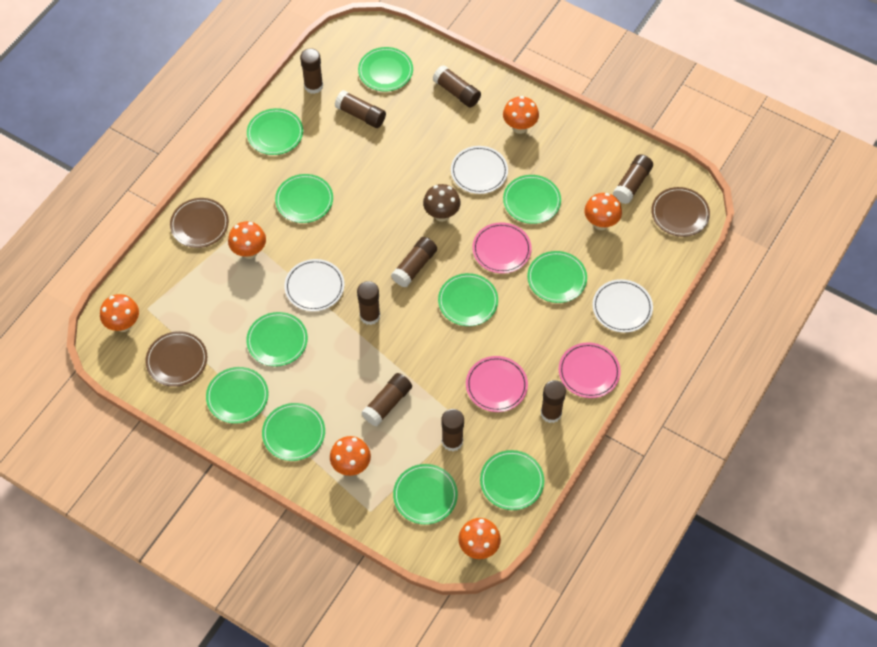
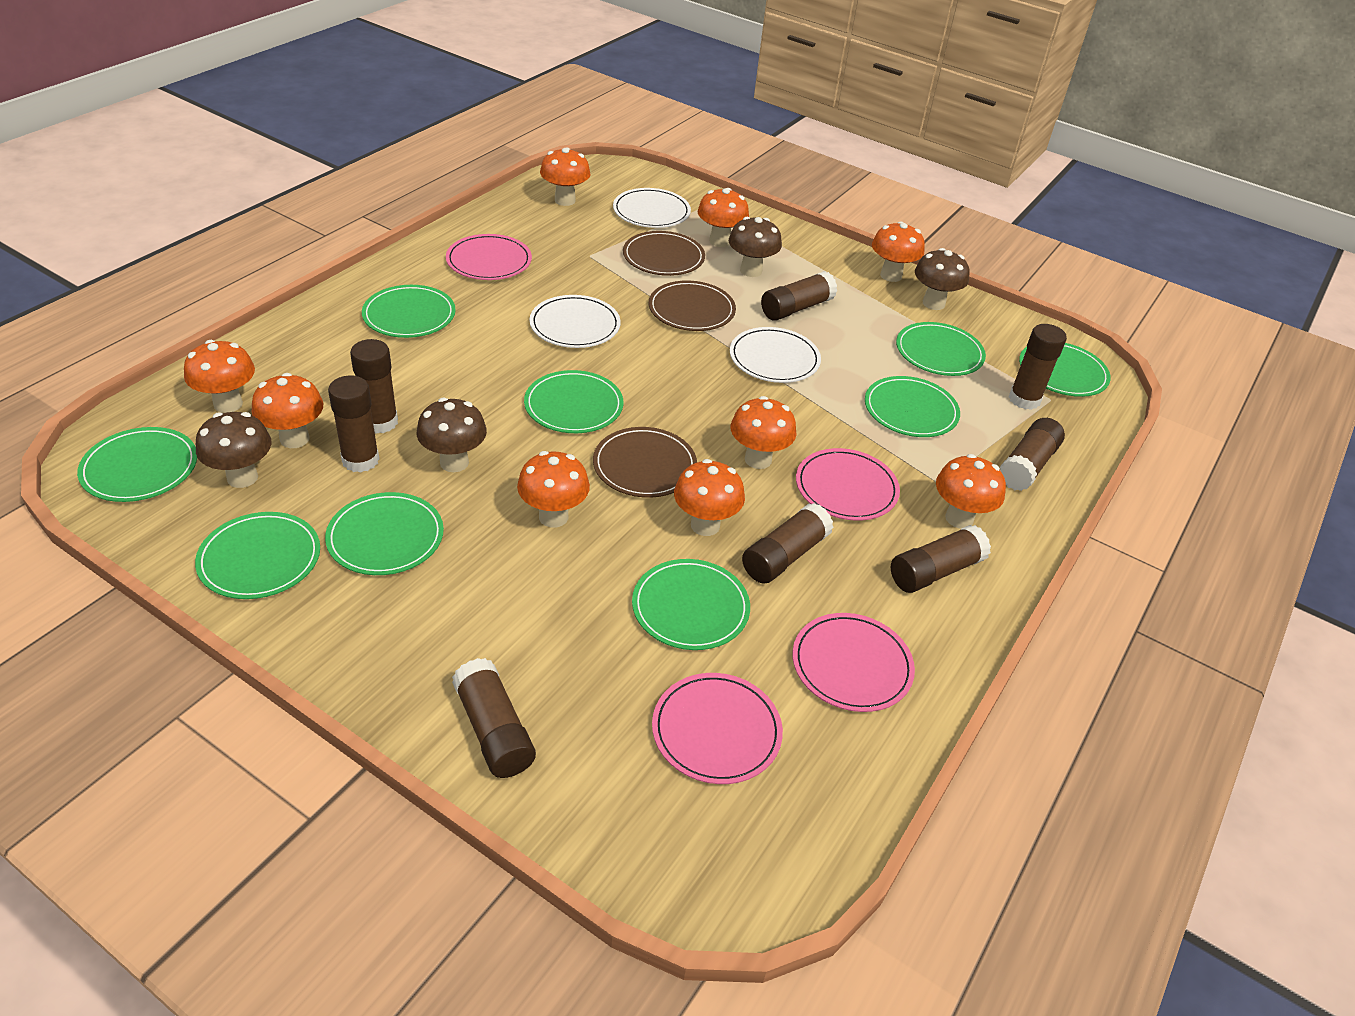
brown glue stick: [300,48,323,94] [335,90,386,128] [357,281,380,325] [361,373,412,426] [391,237,437,288] [433,65,481,108] [441,409,464,451] [541,380,566,423] [613,154,653,204] = 9 -> [328,376,379,473] [350,339,398,434] [452,658,536,778] [742,503,834,584] [761,271,837,321] [891,525,991,593] [1000,418,1065,491] [1009,324,1067,410] = 8
brown mushroom: [423,184,461,222] = 1 -> [196,412,271,488] [417,398,487,472] [729,217,782,277] [915,248,970,310] = 4
green plate: [206,367,269,424] [246,312,308,367] [247,108,303,155] [262,403,325,461] [275,174,333,223] [358,47,413,92] [393,464,458,525] [438,273,498,326] [480,450,544,510] [503,175,561,224] [527,251,587,303] = 11 -> [77,427,197,502] [195,512,320,599] [325,492,444,575] [362,285,456,338] [524,370,623,433] [632,559,750,650] [865,376,960,437] [896,322,986,376] [1019,343,1111,397] = 9
orange mushroom: [100,294,139,332] [228,221,266,259] [330,436,371,476] [458,518,501,559] [503,96,539,134] [584,193,622,230] = 6 -> [184,340,255,413] [252,373,323,448] [517,451,590,527] [540,147,590,206] [674,459,745,536] [698,188,749,247] [731,396,796,469] [872,221,925,282] [936,454,1006,529] = 9
pink plate: [466,356,528,412] [472,222,532,274] [559,343,621,398] = 3 -> [446,234,532,280] [652,673,783,784] [792,613,915,712] [796,448,900,521] = 4

